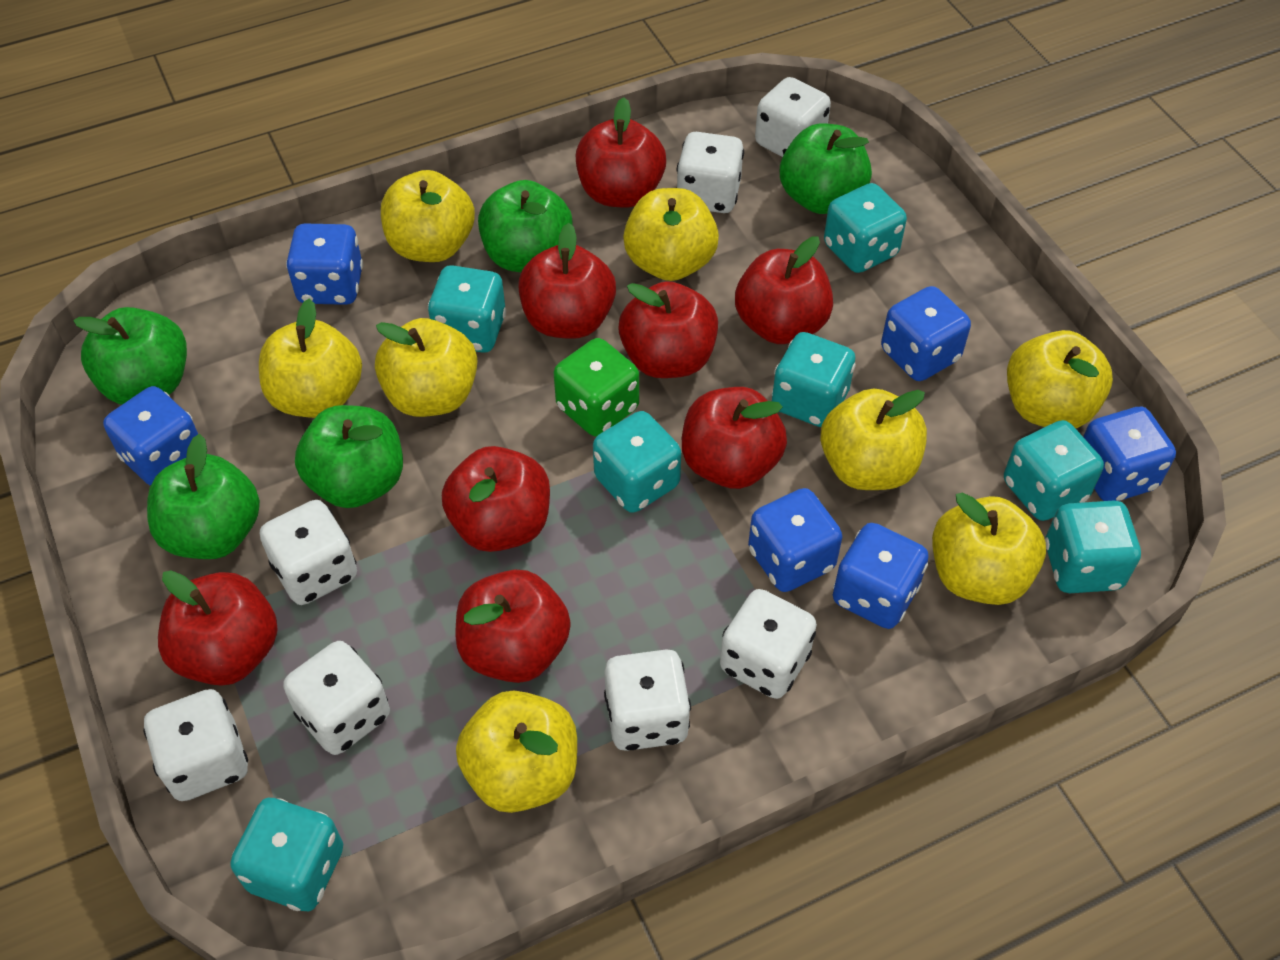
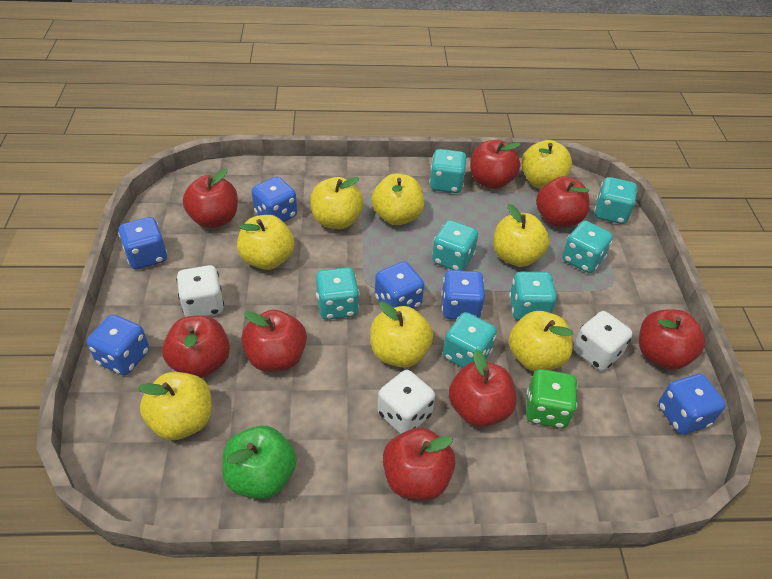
green apple: [73,307,187,405] [147,434,260,559] [295,405,403,508] [478,180,573,272] [780,123,872,214] = 5 -> [223,426,296,499] = 1
white dice: [143,689,248,801] [260,500,357,605] [283,641,390,755] [604,649,691,751] [677,132,744,213] [720,589,817,699] [755,77,831,157] = 7 -> [176,265,224,317] [377,370,435,434] [573,311,633,371] = 3

